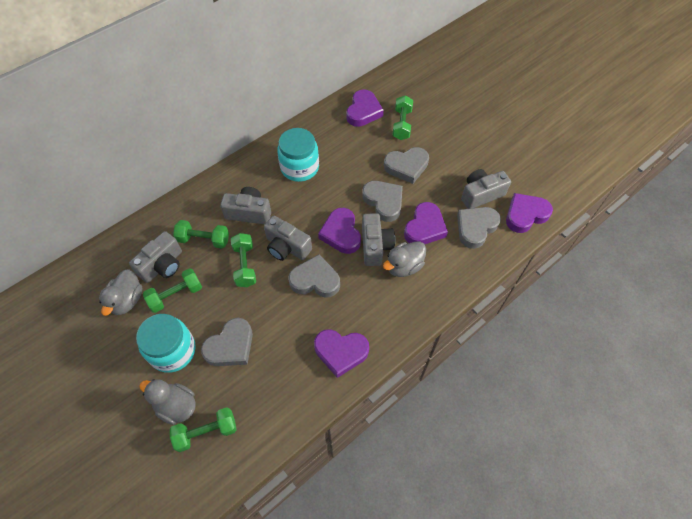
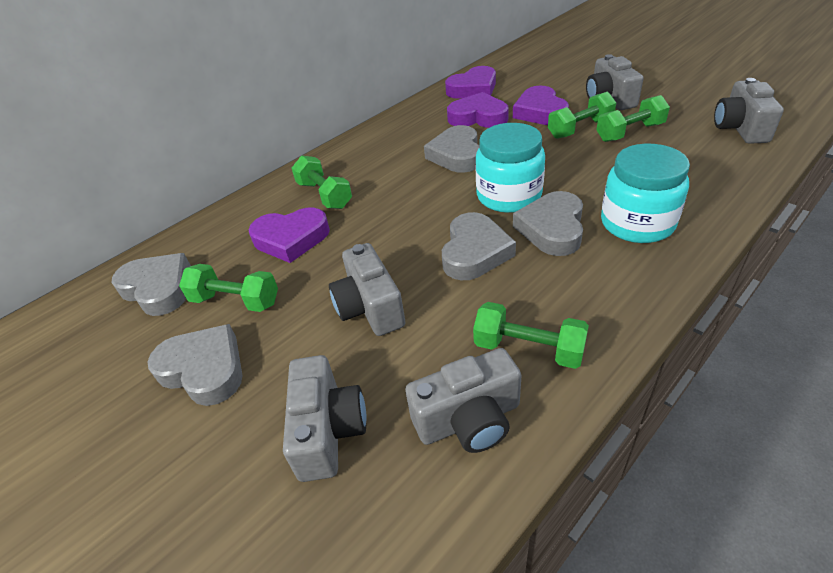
grey duck: [99,269,142,316] [139,379,196,425] [383,241,426,277] = 3 -> none = 0
purple heart: [314,329,369,378] [318,208,361,254] [346,89,384,127] [404,202,448,244] [506,193,553,233] = 5 -> [248,207,330,263] [445,66,496,99] [447,92,509,128] [513,86,569,125] = 4

